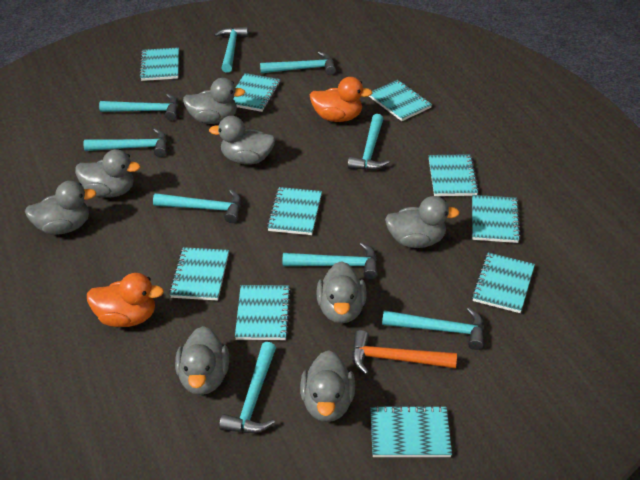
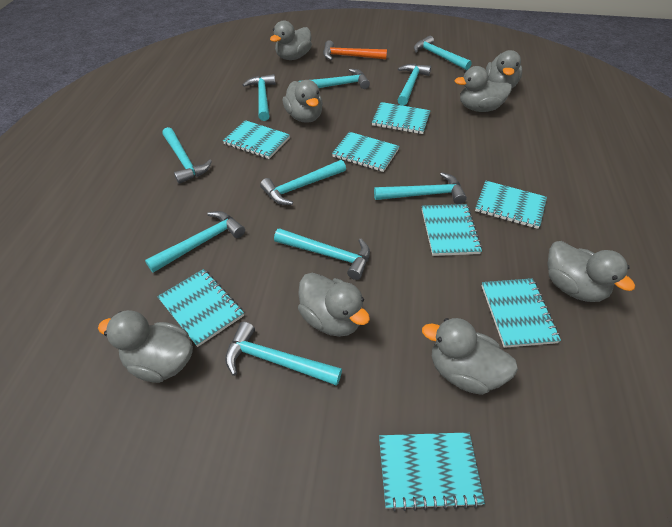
orange duck: [87,273,164,327] [310,77,372,122] = 2 -> none = 0
turquoise hammer: [84,128,167,157] [99,94,178,121] [153,190,241,223] [214,27,249,73] [219,342,276,433] [260,52,336,75] [283,242,378,280] [348,114,389,170] [382,308,484,350] = 9 -> [145,211,245,273] [162,127,212,184] [225,322,342,386] [243,74,276,121] [260,160,346,205] [274,228,370,280] [298,69,370,89] [374,172,467,204] [398,64,431,106] [414,36,472,70] = 10
turquoise notebook: [139,47,179,81] [169,247,229,301] [233,73,280,112] [235,285,291,340] [267,187,322,235] [369,80,432,121] [370,405,452,457] [428,154,479,196] [472,195,521,243] [472,253,535,313] = 10 -> [157,269,244,347] [223,120,290,159] [332,132,399,172] [372,102,431,134] [379,432,485,511] [422,204,482,256] [475,181,547,229] [482,278,561,348] = 8

